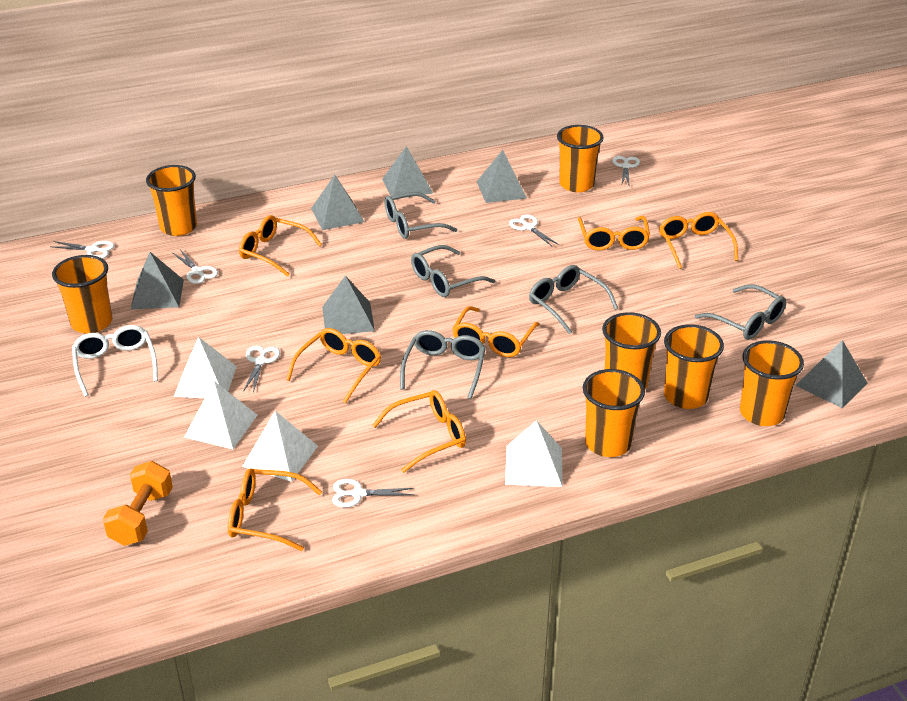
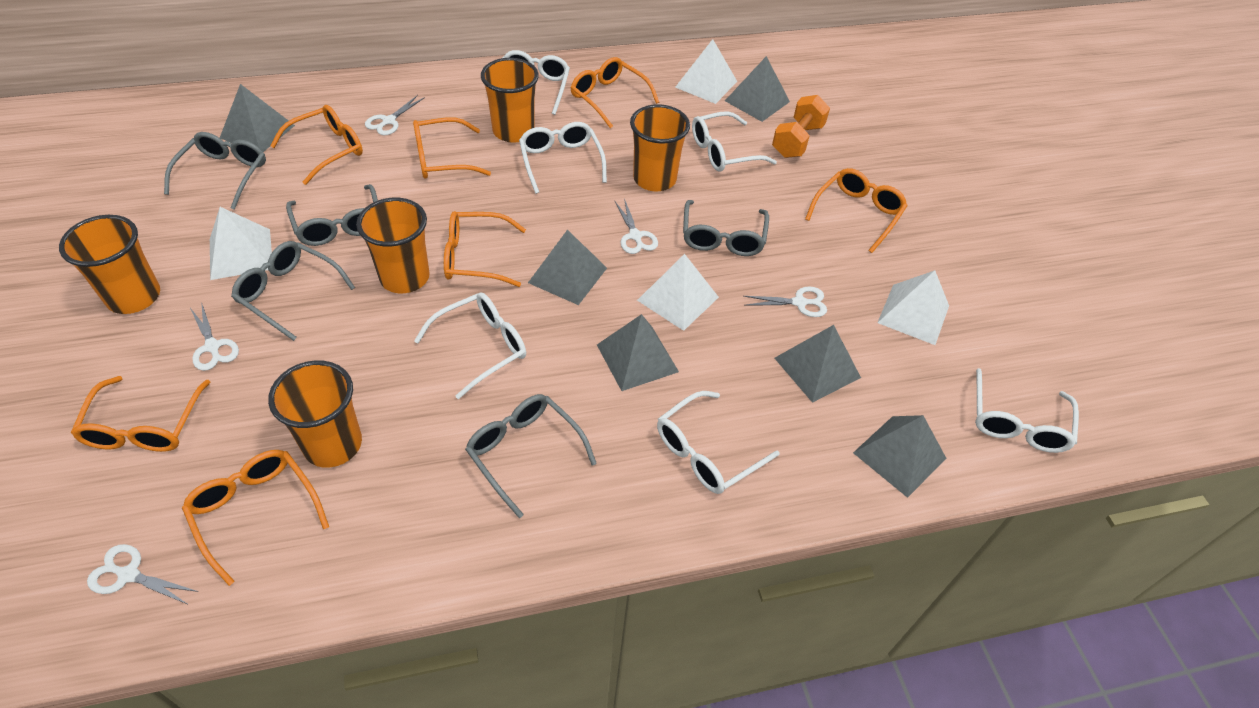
orange cup: [52,255,112,334] [146,165,197,236] [557,125,604,192] [583,369,645,457] [602,312,661,389] [664,324,724,409] [740,340,804,426] = 7 -> [59,215,160,314] [268,360,362,468] [356,198,430,293] [481,58,539,143] [630,104,690,192] = 5
white glasses: [72,325,158,397] = 1 -> [414,293,526,399] [503,50,570,115] [519,122,607,194] [657,391,780,494] [692,111,777,172] [975,368,1079,453] = 6
white scissors: [50,241,114,258] [173,249,218,284] [243,345,280,393] [332,479,414,508] [509,214,559,247] [612,156,640,186] = 6 -> [87,544,198,605] [190,302,239,371] [365,95,425,135] [615,198,658,254] [744,286,827,317] = 5

